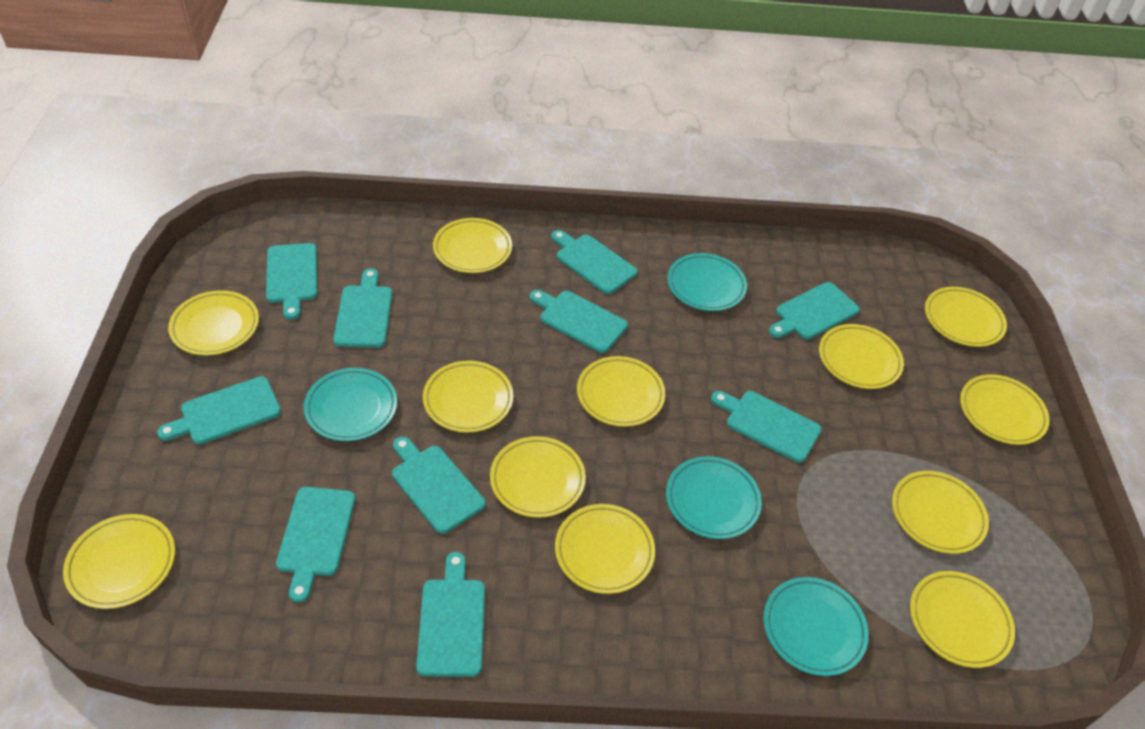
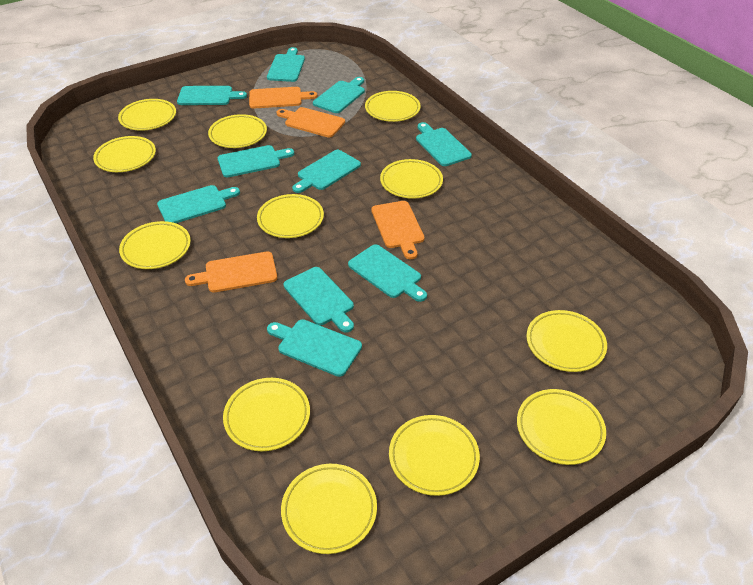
orange cutting board: none = 0 -> [185,251,277,293] [249,87,317,109] [277,107,345,138] [371,201,425,259] = 4
turquoise plate: [304,368,397,441] [666,456,762,539] [667,253,747,311] [764,577,869,676] = 4 -> none = 0

